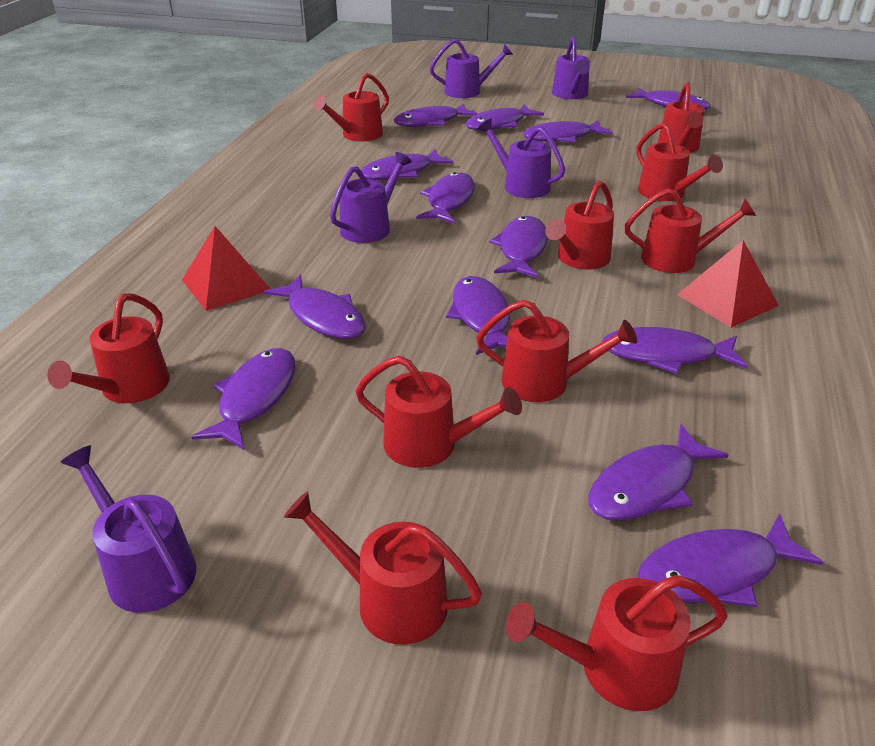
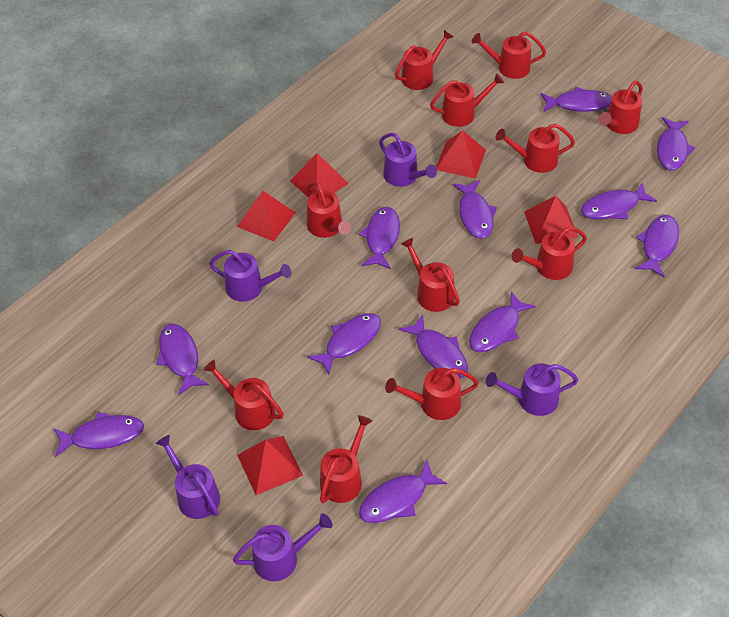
purple fish: [191,348,296,450] [263,275,366,339] [361,149,454,180] [394,104,478,127] [416,172,475,224] [446,276,510,355] [465,104,544,130] [489,216,548,278] [523,120,613,142] [588,424,728,521] [602,327,748,374] [626,87,711,110] [637,513,823,607] = 13 -> [54,412,144,457] [156,324,209,395] [307,313,381,375] [359,207,400,269] [359,460,447,523] [399,315,468,378] [453,180,497,239] [469,291,536,352] [541,87,612,112] [581,182,657,219] [635,215,679,277] [657,117,695,170] = 12
red pyramid: [182,226,270,311] [677,240,779,328] = 2 -> [237,191,296,241] [237,436,303,495] [290,153,349,198] [436,130,486,179] [524,196,578,244] = 5
red watering can: [47,293,170,403] [284,492,482,645] [313,73,389,142] [355,356,522,468] [476,299,637,402] [506,575,728,711] [545,181,614,270] [625,188,756,273] [636,123,723,201] [657,82,705,153] = 10 -> [203,360,284,430] [307,181,351,238] [320,415,372,503] [385,368,479,420] [395,30,453,90] [401,238,460,312] [430,73,504,127] [472,32,546,79] [496,124,575,173] [512,227,587,280] [599,81,643,134] = 11

